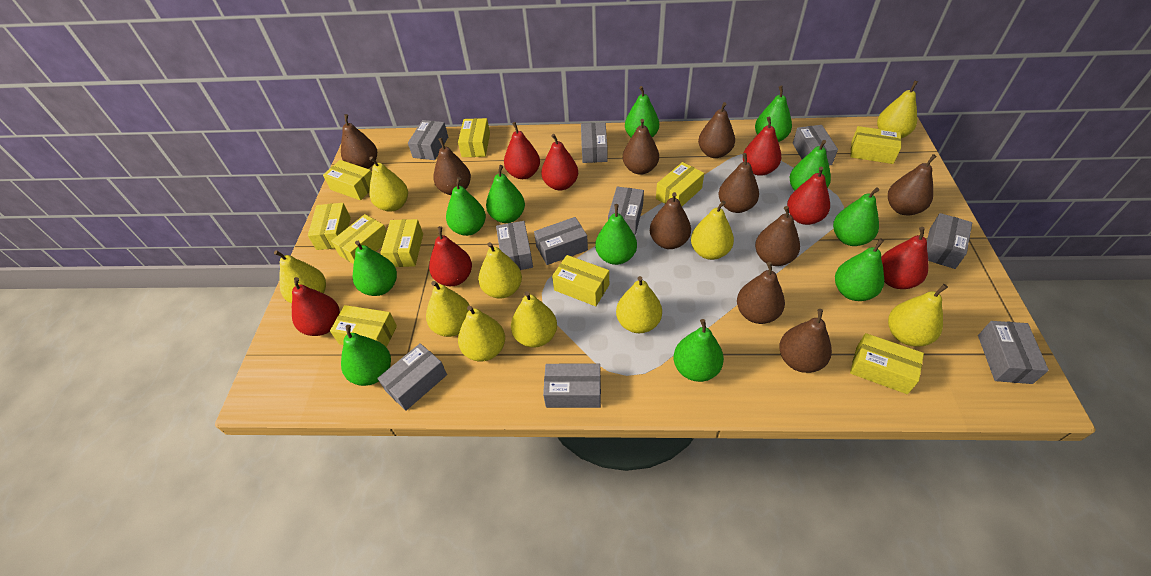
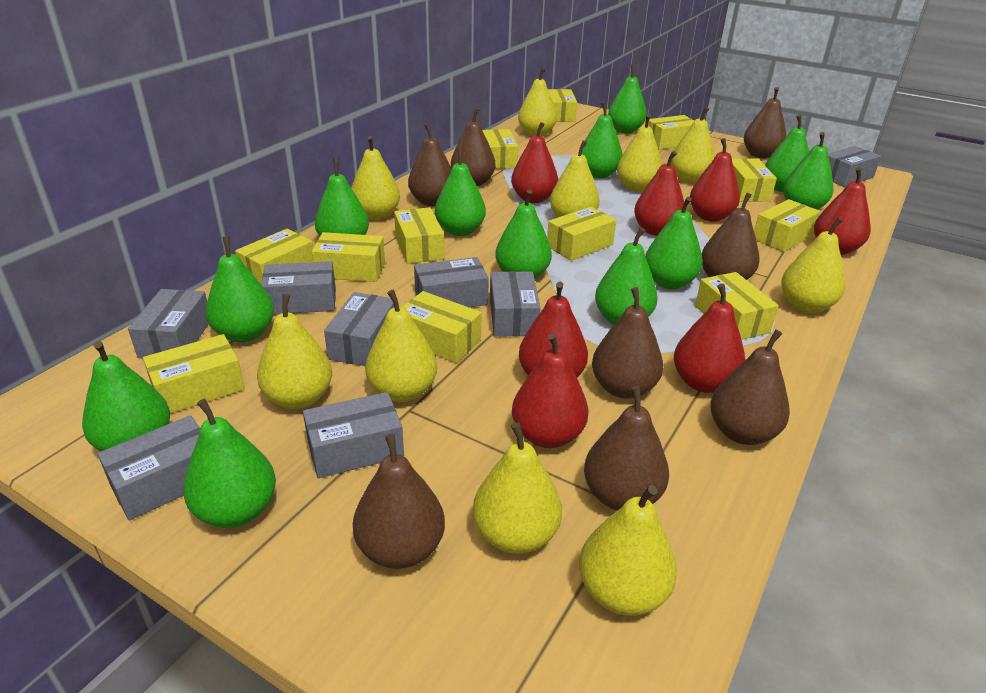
brown pear: [341,114,377,169] [433,138,471,195] [623,119,659,175] [650,192,691,249] [698,102,735,158] [719,153,759,213] [737,262,785,324] [755,206,800,266] [779,309,832,373] [888,154,937,215] = 10 -> [353,434,445,569] [408,123,451,206] [451,108,495,186] [584,386,669,511] [592,287,663,399] [702,193,760,280] [710,330,790,445] [744,87,786,159] = 8
green pear: [341,325,391,386] [353,241,397,296] [446,177,486,236] [486,165,525,223] [595,204,637,265] [625,86,659,138] [674,319,724,382] [755,86,792,142] [789,140,831,191] [833,188,879,246] [835,238,884,301] = 11 -> [82,341,170,451] [183,399,276,528] [206,237,274,343] [315,159,369,237] [435,148,486,236] [495,189,552,279] [582,102,622,178] [595,227,658,324] [608,65,647,133] [645,197,703,289] [765,115,809,192] [783,132,834,210] = 12
grey box: [377,343,447,411] [408,120,448,160] [496,221,533,270] [534,217,588,265] [543,364,601,408] [581,122,608,163] [608,187,644,235] [793,125,838,166] [927,213,972,269] [978,321,1049,384] = 10 -> [98,415,200,520] [128,289,209,358] [261,261,336,315] [303,392,404,478] [324,292,394,366] [414,257,489,307] [490,271,541,337] [828,146,881,187] = 8
yellow box: [308,203,351,250] [323,160,372,200] [330,305,397,348] [331,214,387,264] [381,219,423,267] [458,118,490,157] [552,255,609,306] [656,162,704,206] [850,333,924,394] [851,126,901,164] = 10 -> [143,334,245,414] [235,229,313,284] [312,232,385,282] [394,207,444,264] [402,291,482,363] [483,129,518,169] [547,206,616,261] [548,89,577,122] [648,115,694,150] [695,272,779,340] [732,158,777,202] [754,199,821,252] = 12

